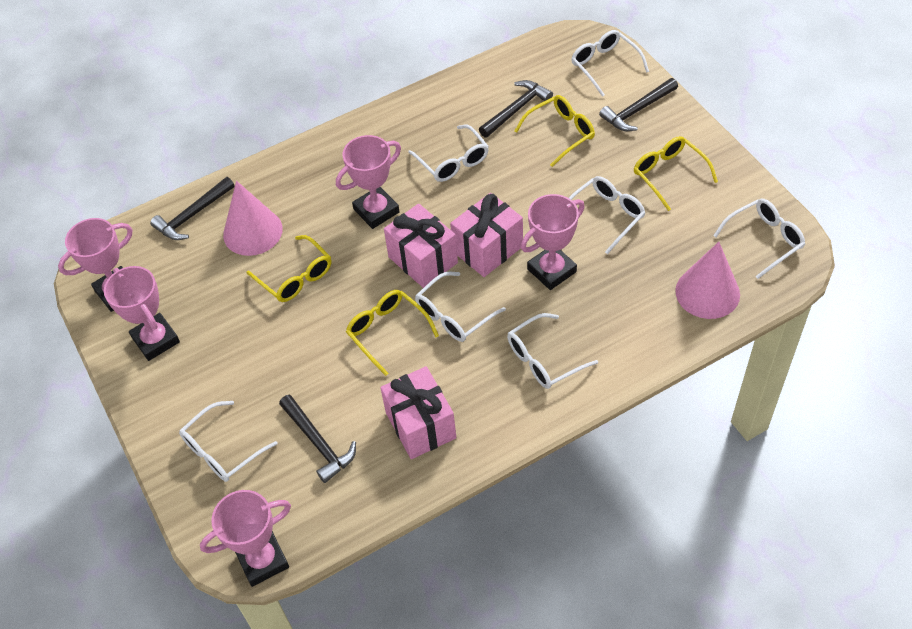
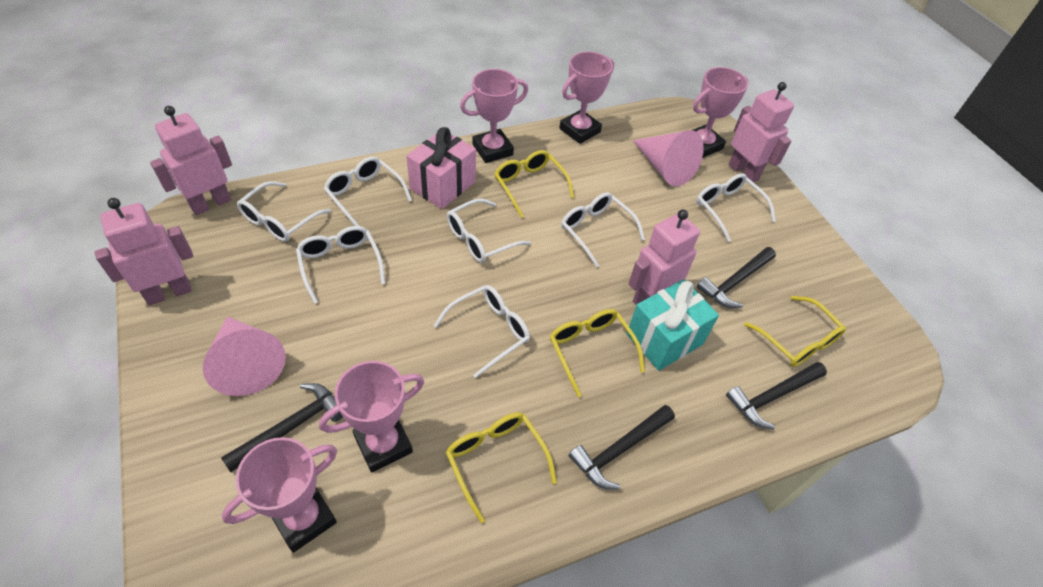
pink gift: [380,366,456,459] [384,204,458,288] [450,193,523,277] = 3 -> [406,127,476,209] = 1
pink robot: none = 0 -> [95,198,193,306] [150,106,232,215] [628,209,700,305] [729,82,794,183] = 4
turquoise gift: none = 0 -> [627,279,719,371] = 1

